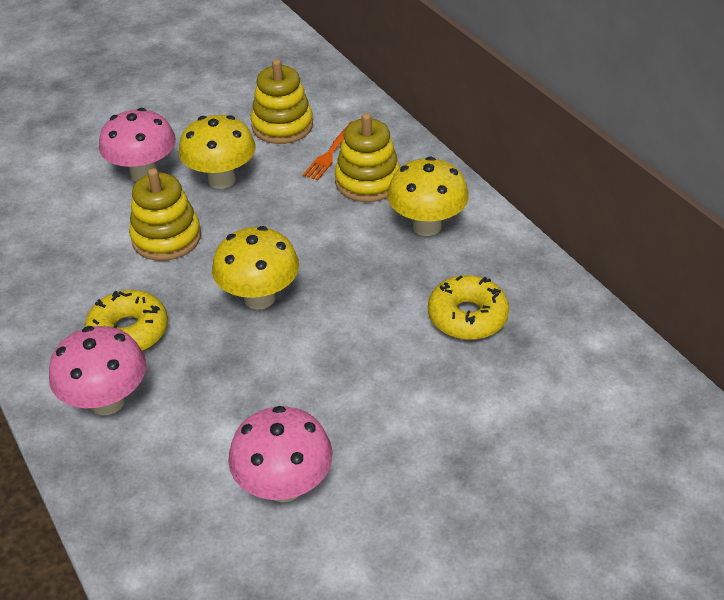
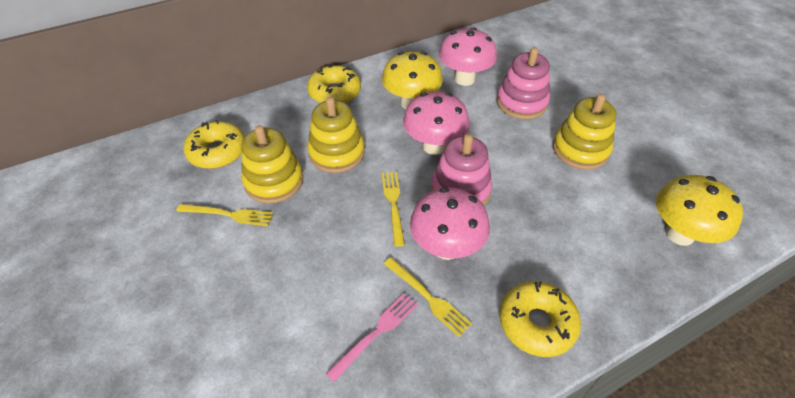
orange fork: [303,121,353,180] = 1 -> none = 0
pink fork: none = 0 -> [325,293,418,382] = 1
pink stacking toy: none = 0 -> [431,134,492,205] [496,47,550,119] = 2
yellow donut: [85,290,168,351] [428,275,509,340] = 2 -> [183,120,245,169] [307,65,361,103] [500,281,581,357] = 3
yellow fork: none = 0 -> [177,204,273,226] [381,172,405,247] [384,257,472,337] = 3
yellow mushroom: [179,115,256,189] [212,226,299,310] [387,157,469,236] = 3 -> [382,51,443,109] [656,175,743,246] = 2

